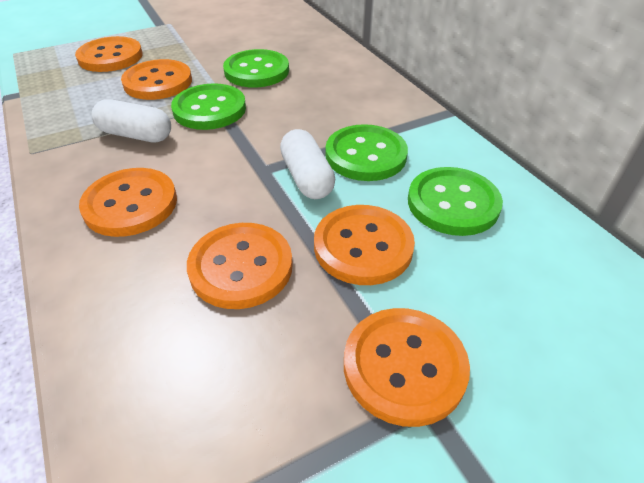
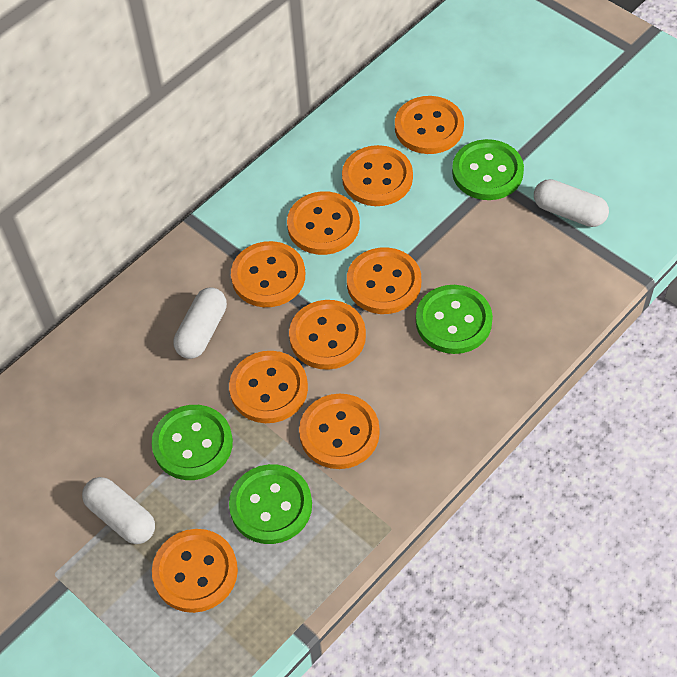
orange button: [75,36,143,72] [79,168,177,237] [121,59,192,100] [187,223,293,309] [314,205,415,285] [344,308,470,427] = 6 -> [152,529,238,613] [229,351,308,423] [231,241,305,307] [287,191,360,255] [289,300,366,370] [299,393,380,469] [342,145,413,206] [347,247,421,314] [395,96,464,154] = 9
white capsule: [91,99,171,142] [280,129,335,199] = 2 -> [82,477,155,544] [174,287,227,359] [534,179,609,227] = 3

